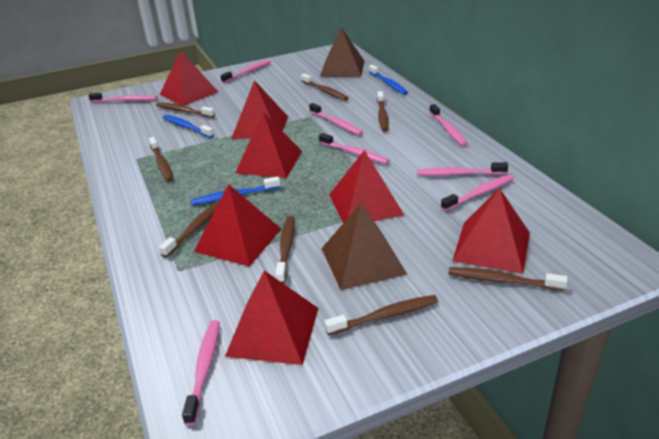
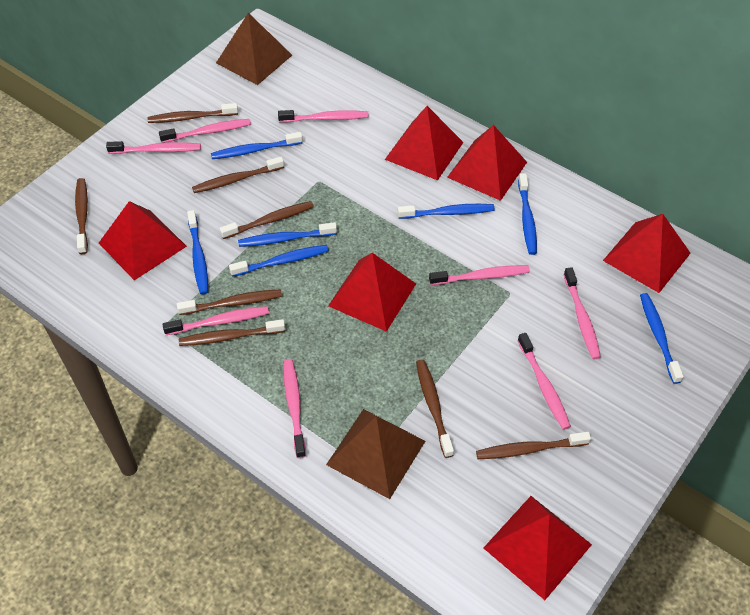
blue toothbrush: [163,115,214,138] [190,176,280,205] [369,65,408,95] = 3 -> [187,210,208,294] [211,132,303,159] [229,245,329,277] [238,222,337,247] [398,204,495,219] [518,173,537,255] [640,293,684,384] = 7
red pyramid: [160,50,218,106] [194,184,281,267] [225,270,318,365] [231,80,288,139] [235,112,302,178] [329,150,404,223] [452,188,530,274] = 7 -> [99,201,187,280] [328,253,416,332] [385,106,464,181] [447,125,527,201] [484,496,592,600] [603,214,691,293] = 6

